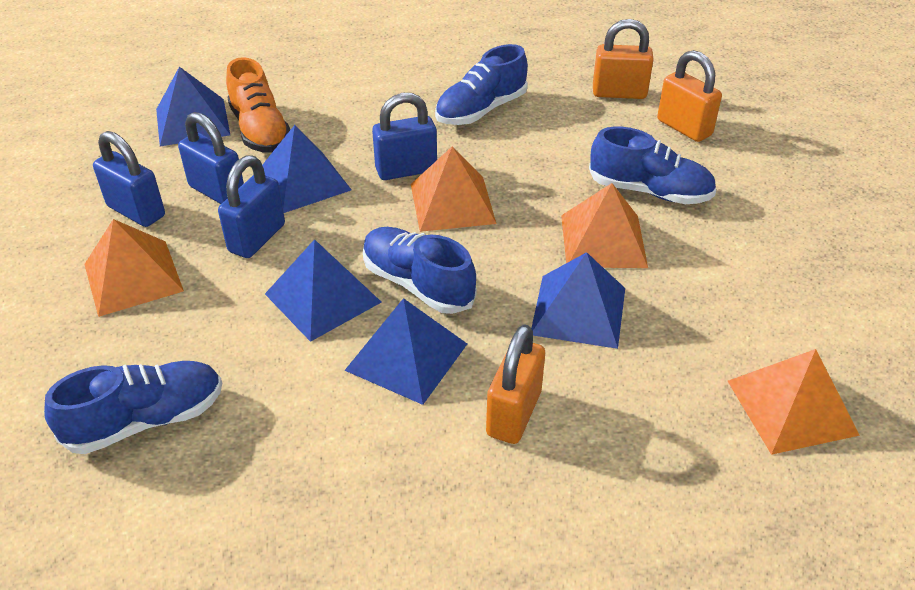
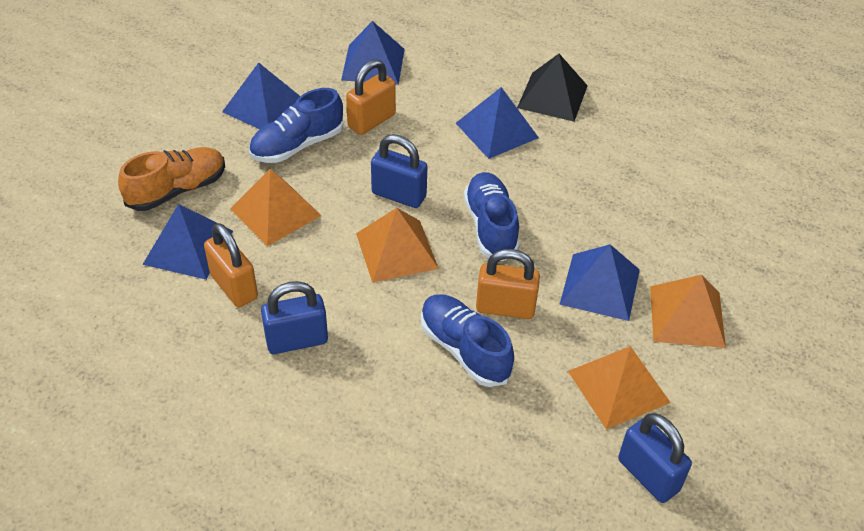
black pyramid: none = 0 -> [517,54,588,122] = 1
blue padlock: [93,131,165,227] [178,112,244,204] [218,155,285,258] [372,93,437,180] = 4 -> [261,281,328,354] [371,134,428,208] [618,413,692,503] = 3
blue shoe: [44,361,222,454] [363,227,476,314] [435,44,528,125] [589,127,716,204] = 4 -> [249,88,343,163] [421,294,514,387] [464,172,520,261] = 3

